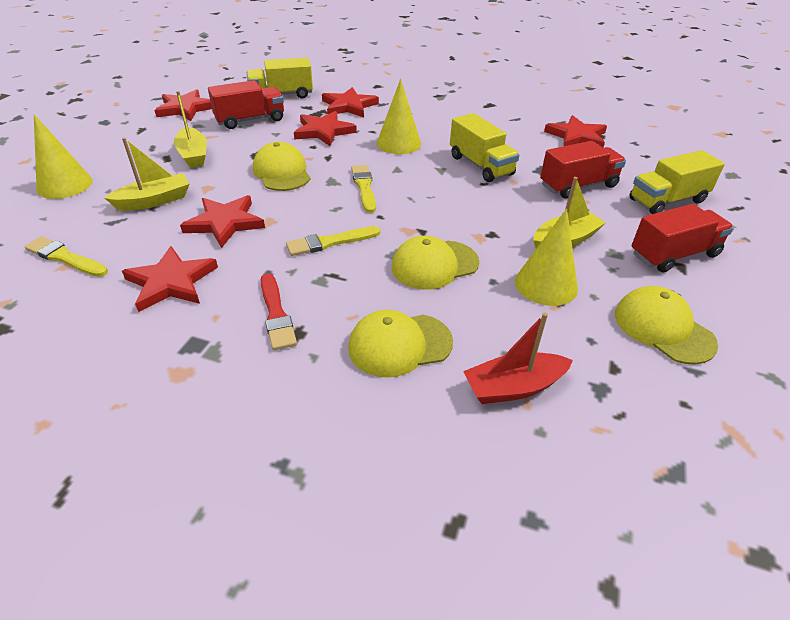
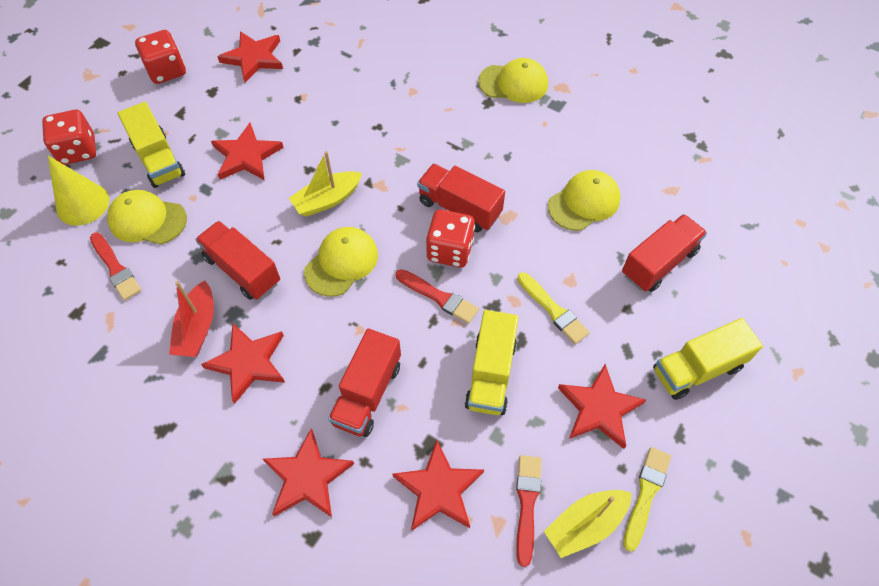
red brush: [261,273,297,350] = 1 -> [90,233,142,300] [396,269,479,324] [516,455,542,567] = 3
red dice: none = 0 -> [42,110,96,165] [135,30,186,84] [426,209,475,268] = 3
red truck: [208,80,284,129] [540,141,626,199] [632,204,734,273] = 3 -> [195,221,280,300] [328,328,401,437] [417,164,505,232] [622,214,707,292] = 4
yellow boat: [105,137,189,211] [174,91,207,168] [533,177,606,249] = 3 -> [289,151,362,217] [544,490,632,558] = 2
yellow brush: [25,236,108,277] [286,226,380,256] [351,165,376,213] = 3 -> [517,272,590,344] [623,447,671,551] = 2
yellow cone: [34,114,93,199] [377,79,421,154] [515,209,578,306] = 3 -> [48,156,109,226] = 1

